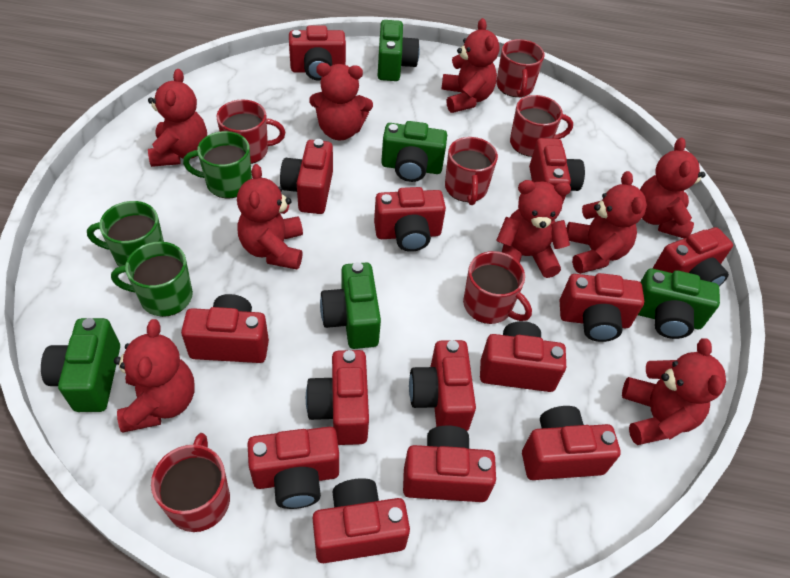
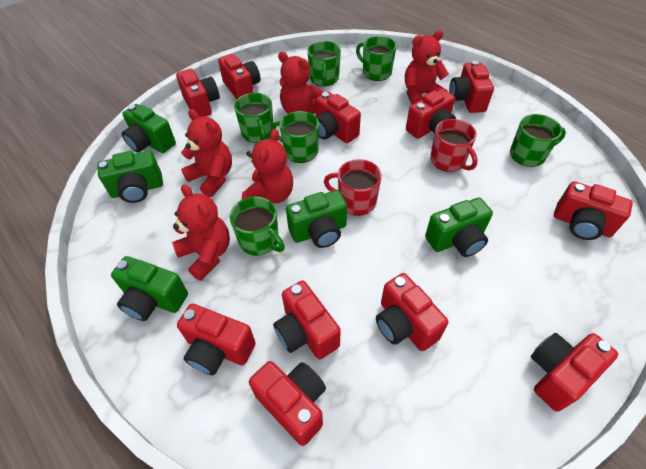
green mug: [87,201,164,267] [111,242,193,317] [183,131,252,198] = 3 -> [230,197,285,256] [234,93,274,143] [271,111,319,163] [307,41,341,86] [356,36,396,81] [510,114,566,167] = 6
red camera: [181,294,269,363] [247,427,339,509] [280,139,333,214] [289,25,346,81] [306,350,369,445] [313,478,410,563] [374,187,446,252] [403,426,496,502] [409,340,476,431] [480,321,566,392] [522,406,621,480] [529,138,585,205] [560,273,644,342] [652,227,733,286] = 14 -> [176,69,220,117] [177,304,256,375] [218,54,261,99] [249,361,326,446] [273,281,341,360] [315,92,361,143] [376,273,448,351] [406,89,456,139] [449,61,494,113] [531,333,618,412] [554,181,633,240] = 11
red mug: [151,433,230,532] [217,99,285,164] [445,137,498,205] [463,251,532,324] [497,39,545,98] [510,95,573,157] = 6 -> [324,159,382,216] [430,119,478,172] = 2
red teddy bear: [114,319,194,433] [148,69,207,167] [237,164,303,270] [309,63,373,140] [441,18,500,113] [496,180,571,278] [566,171,647,274] [622,338,726,445] [640,138,706,238] = 9 -> [172,184,230,281] [181,109,232,197] [242,129,293,204] [278,52,324,114] [405,30,449,105] = 5

